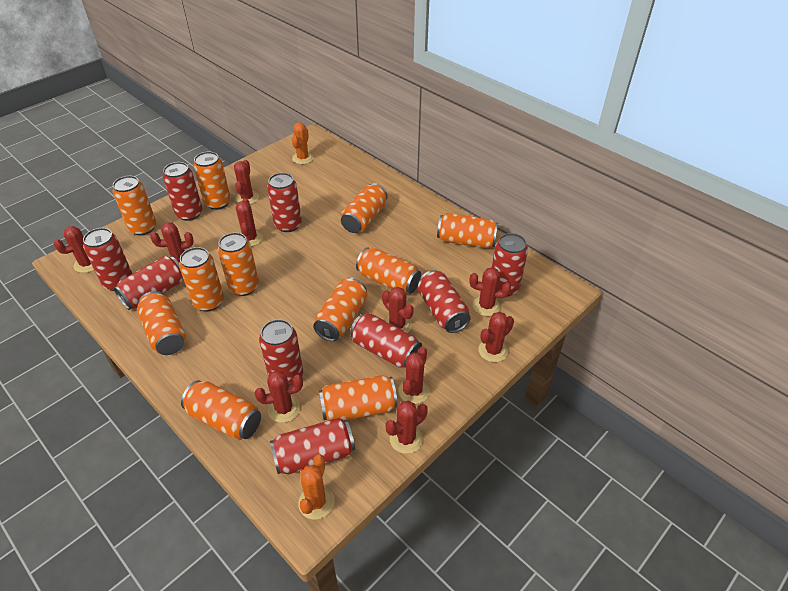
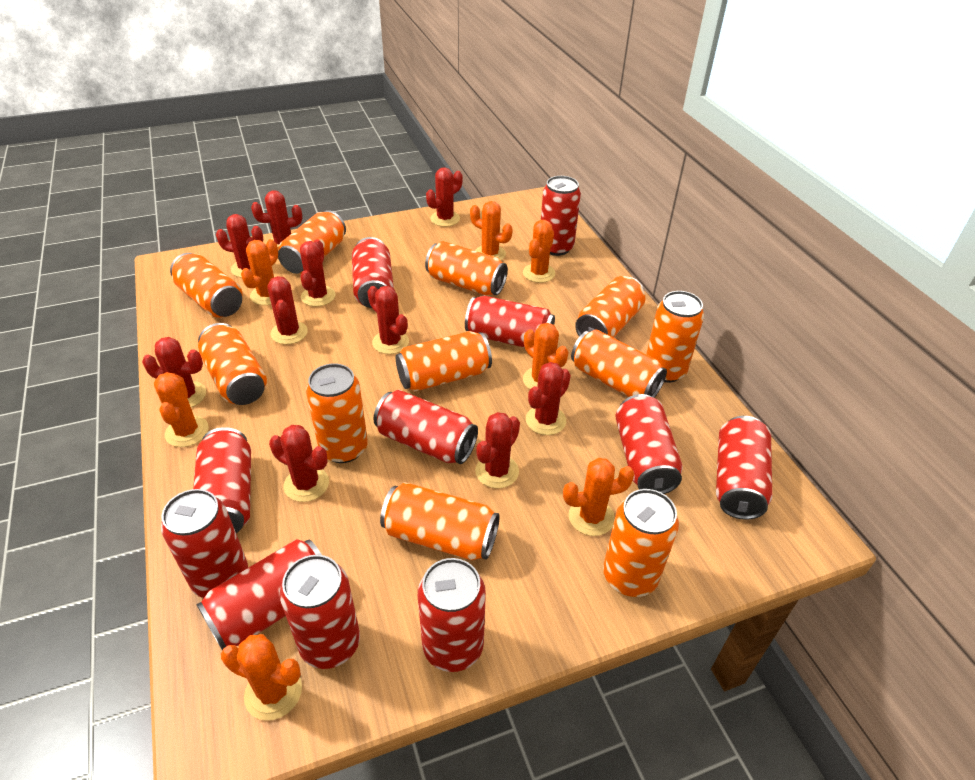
orange cactus: [292,122,314,164] [298,454,335,520] = 2 -> [154,372,209,447] [221,634,302,721] [241,239,278,305] [470,201,513,260] [523,220,555,283] [523,323,568,389] [563,458,634,536] = 7
red can: [83,228,132,291] [114,256,183,310] [163,162,203,221] [259,319,303,384] [267,173,302,232] [270,418,355,475] [350,313,422,368] [418,270,471,333] [492,233,528,297] = 9 -> [161,489,248,598] [193,427,251,533] [196,539,322,650] [280,555,360,669] [352,237,394,308] [374,390,478,464] [418,558,486,672] [465,296,555,348] [541,176,581,256] [615,394,683,494] [716,416,772,520] = 11

